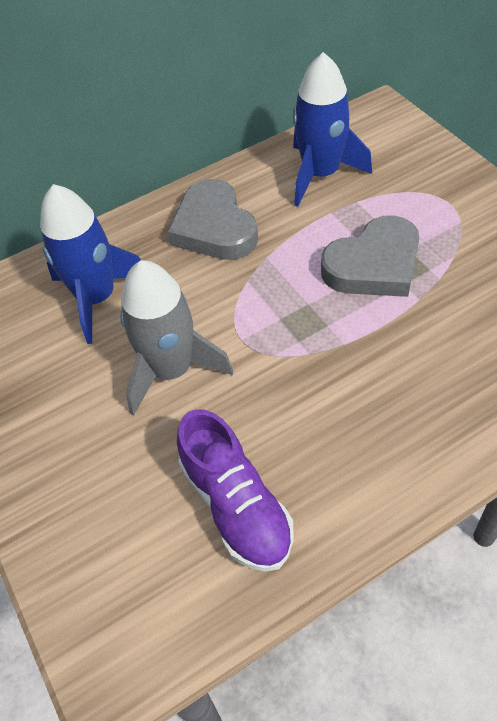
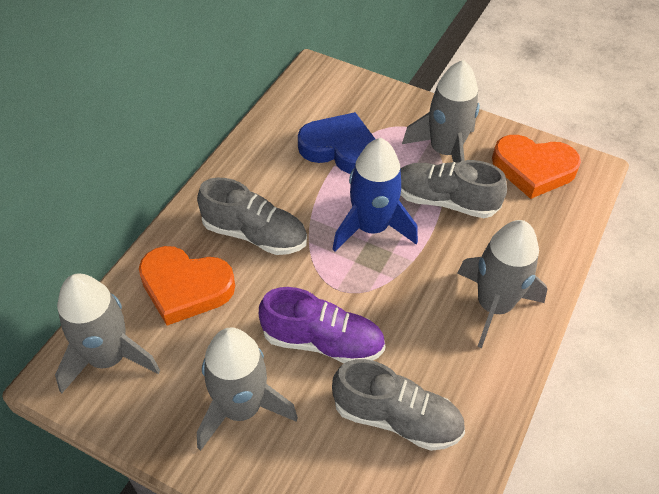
blue heart: none = 0 -> [298,112,375,174] = 1
blue rocket: [40,184,141,344] [293,52,372,207] = 2 -> [333,138,418,252] = 1
grey heart: [167,179,258,260] [321,215,419,297] = 2 -> none = 0
grey rocket: [120,260,233,416] = 1 -> [55,274,160,393] [197,327,298,451] [402,60,480,163] [457,220,547,348] = 4
grey shoe: none = 0 -> [197,178,307,255] [332,359,465,451] [400,160,507,218] = 3
orange heart: none = 0 -> [139,246,235,326] [492,135,581,199] = 2

